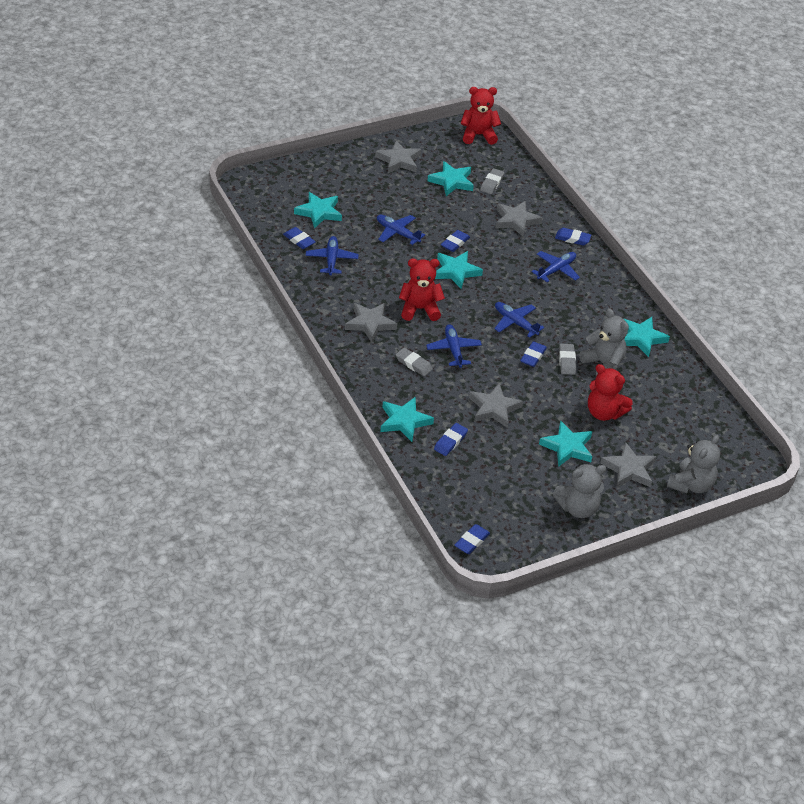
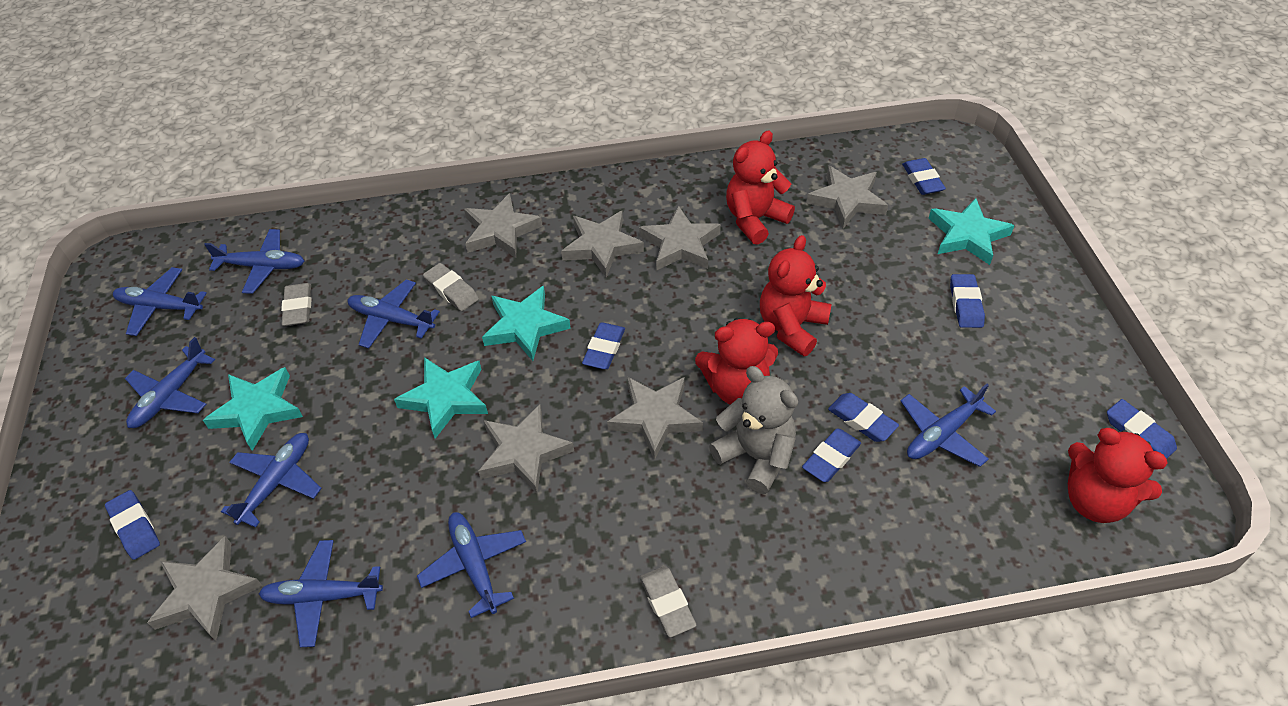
blue eraser: [283,227,316,249] [434,423,468,456] [441,230,470,252] [454,524,490,554] [520,341,547,367] [555,228,591,245] = 6 -> [105,490,160,560] [582,322,625,369] [802,428,861,482] [828,393,899,442] [902,158,946,195] [950,274,985,328] [1107,399,1177,459] = 7
blue plane: [306,236,359,275] [377,215,425,245] [426,324,482,368] [494,302,544,338] [532,251,580,282] = 5 -> [113,267,207,336] [125,337,215,428] [204,229,304,294] [221,433,322,528] [258,540,383,647] [348,280,440,348] [417,512,526,618] [900,384,996,467] = 8
grey star: [345,303,397,342] [375,140,421,173] [469,383,523,428] [495,201,542,237] [600,442,656,488] = 5 -> [147,536,262,641] [464,193,543,258] [478,404,574,494] [561,211,644,278] [607,377,703,460] [639,205,721,271] [806,166,888,228] = 7
grey teddy bear: [553,464,606,518] [579,308,629,375] [667,435,720,493] = 3 -> [709,366,798,494] = 1
red teddy bear: [399,258,445,321] [460,87,501,145] [588,364,633,421] = 3 -> [695,318,778,405] [726,131,795,245] [760,235,831,356] [1068,428,1168,523] = 4
turquoise star: [294,192,342,229] [380,397,434,442] [427,161,474,196] [435,251,483,289] [539,420,592,467] [624,317,670,357] = 6 -> [203,367,303,451] [394,357,488,439] [482,286,571,361] [928,198,1015,265] = 4

